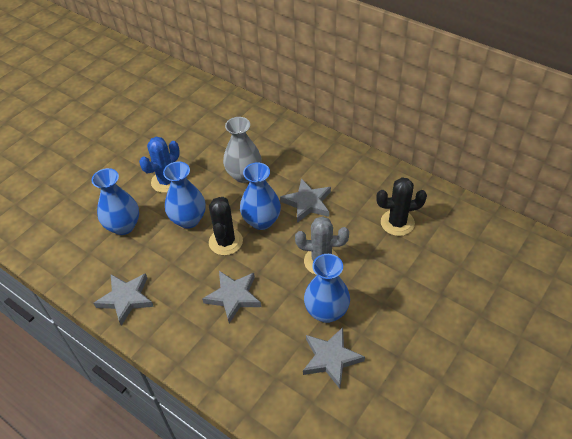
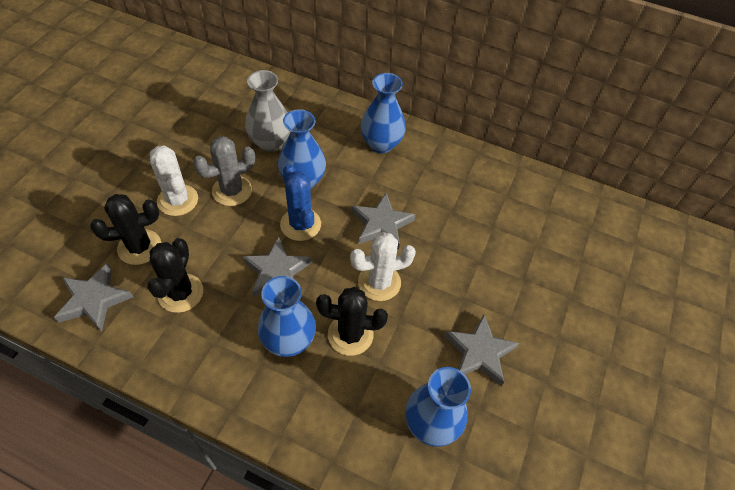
black cactus: [209,197,243,255] [376,177,427,236] = 2 -> [90,194,161,265] [147,238,203,313] [316,287,388,356] = 3
white cactus: none = 0 -> [150,145,198,216] [350,232,416,301] = 2

